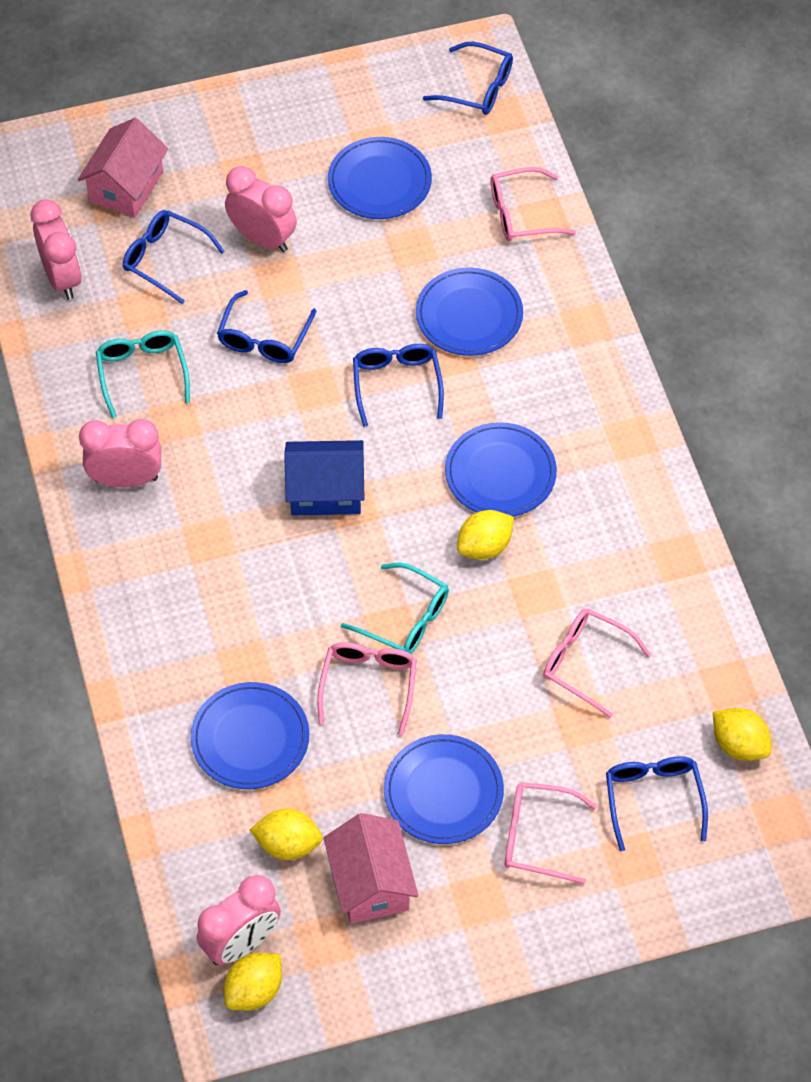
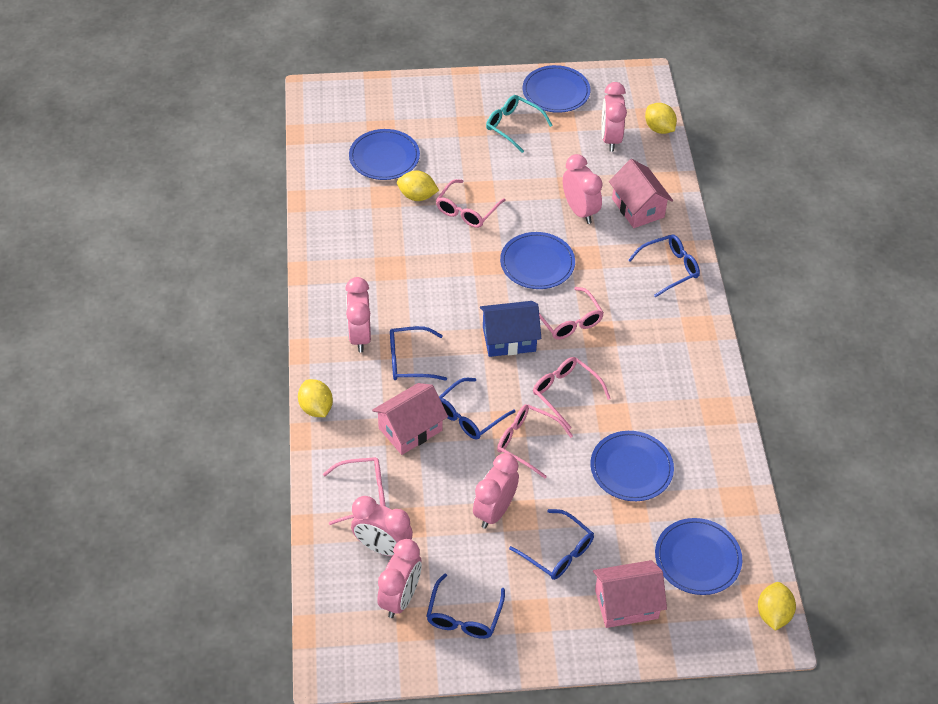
pink clock: [31,199,82,299] [79,419,161,487] [197,875,281,965] [225,166,297,252] = 4 -> [345,277,371,352] [351,496,413,556] [377,539,422,618] [473,453,519,529] [563,154,603,224] [602,82,627,152] = 6
pink glasses: [317,642,417,735] [491,167,576,241] [505,782,597,884] [543,609,651,718] = 4 -> [323,457,386,525] [436,179,506,228] [497,404,573,478] [533,357,611,430] [539,287,604,340] = 5
pink house: [78,118,168,218] [324,813,418,924] = 2 -> [372,383,448,455] [593,560,667,628] [609,159,673,228] = 3
turquoise glasses: [96,330,190,418] [341,562,449,654] = 2 -> [486,95,553,153] = 1

